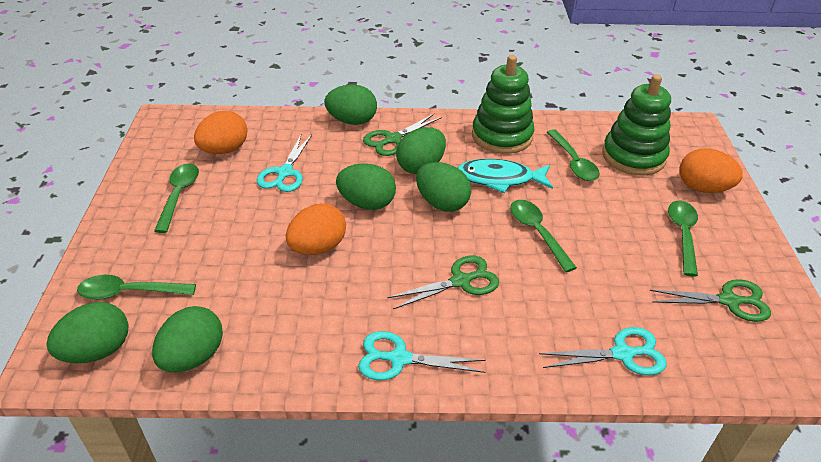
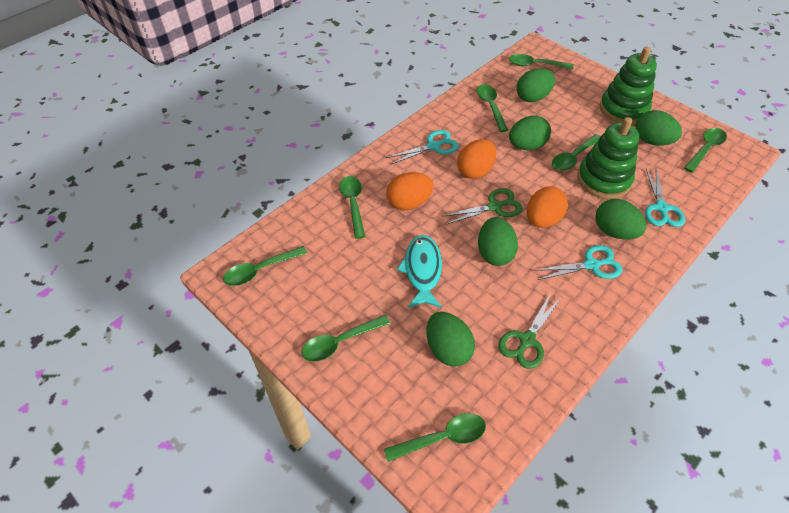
green scissors: [363,114,442,156] [387,256,499,309] [649,279,771,322] = 3 -> [442,188,523,225] [498,293,561,369] = 2
green spoon: [77,275,196,300] [154,163,199,233] [510,200,577,272] [547,129,600,181] [668,201,698,277] = 5 -> [223,246,307,286] [301,315,390,362] [339,176,365,239] [384,413,486,462] [477,84,508,132] [509,54,574,70] [552,134,601,171] [684,128,727,173] = 8

